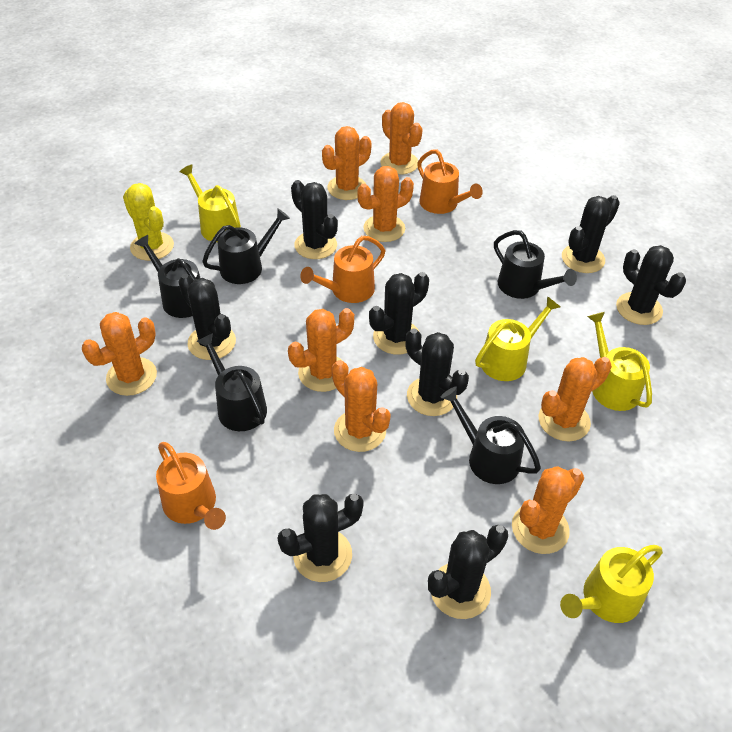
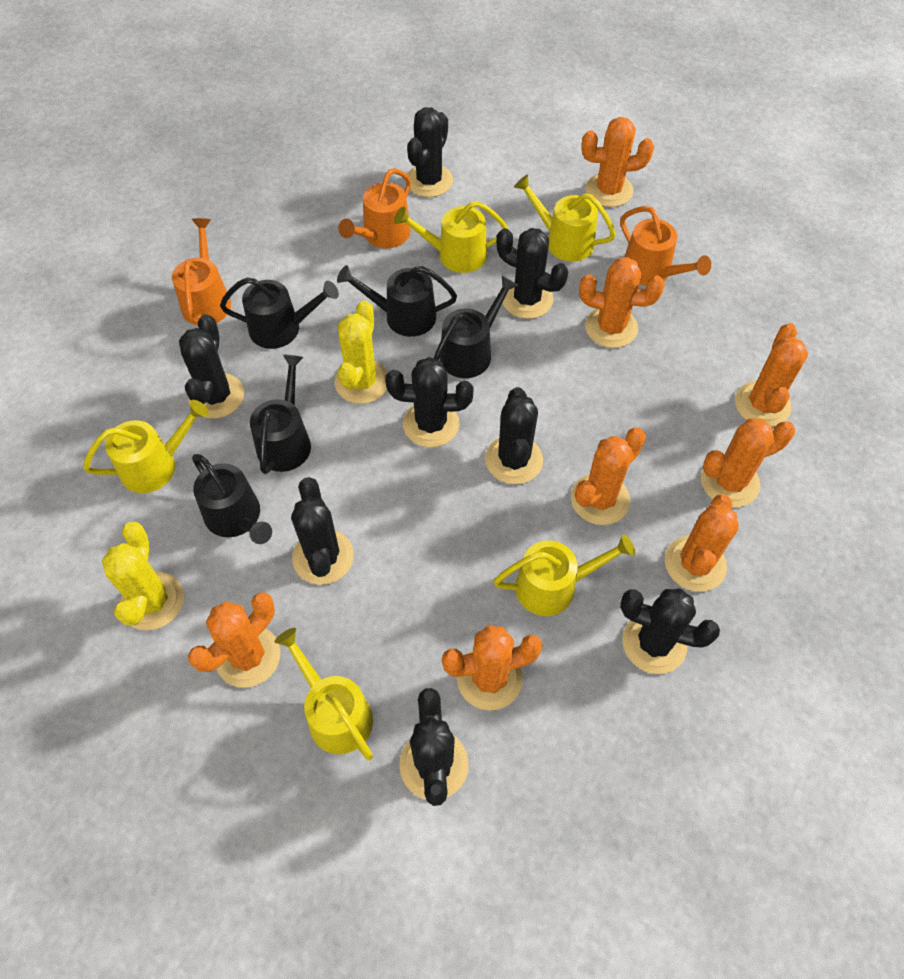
yellow cactus: [123,183,174,261] = 1 -> [102,522,184,631] [334,301,388,404] = 2
yellow watering can: [179,165,241,242] [475,296,560,381] [560,545,663,623] [587,312,652,411] = 4 -> [83,400,209,493] [274,628,373,760] [394,201,509,273] [494,534,635,616] [514,174,616,262] = 5

